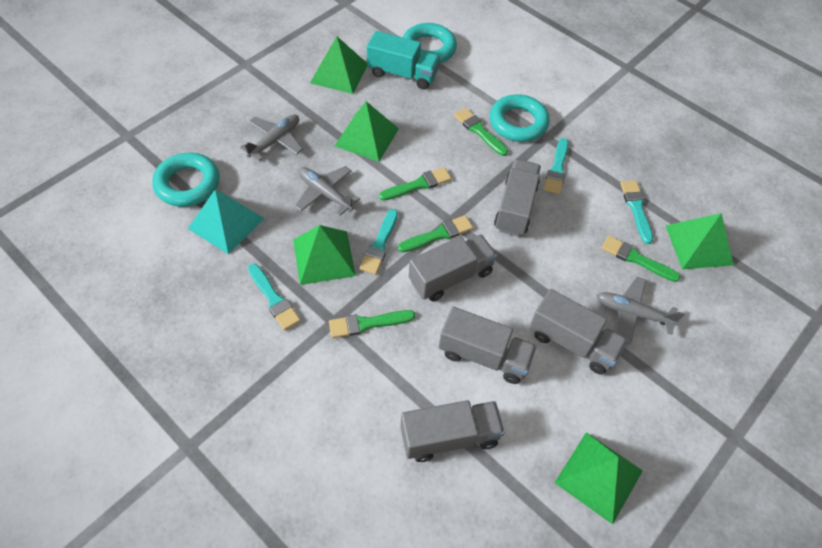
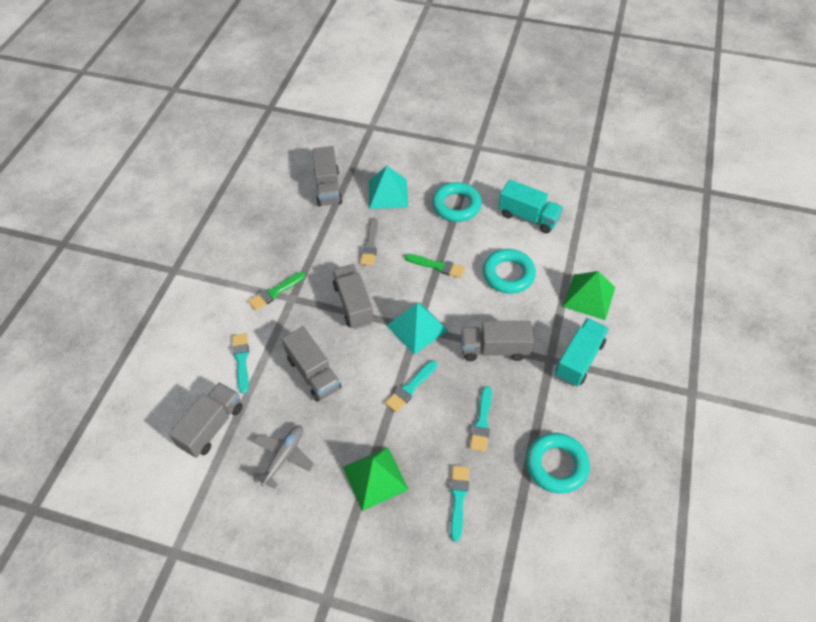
green brush: [329,310,415,338] [379,167,451,201] [398,215,473,252] [454,108,508,156] [601,236,680,282] = 5 -> [248,272,305,311] [405,254,465,278] = 2
green pyramid: [293,225,356,285] [310,36,367,94] [335,101,399,162] [555,432,643,524] [665,213,734,270] = 5 -> [343,447,409,511] [563,271,615,320] = 2
grey brush: none = 0 -> [360,218,378,266] = 1
grey plane: [240,115,303,161] [295,166,360,216] [596,277,685,343] = 3 -> [252,425,315,489] = 1
turquoise pyramid: [188,190,264,254] = 1 -> [369,166,408,209] [386,303,448,355] = 2
turquoise truck: [367,31,440,89] = 1 -> [498,180,563,233] [555,318,609,387] = 2

